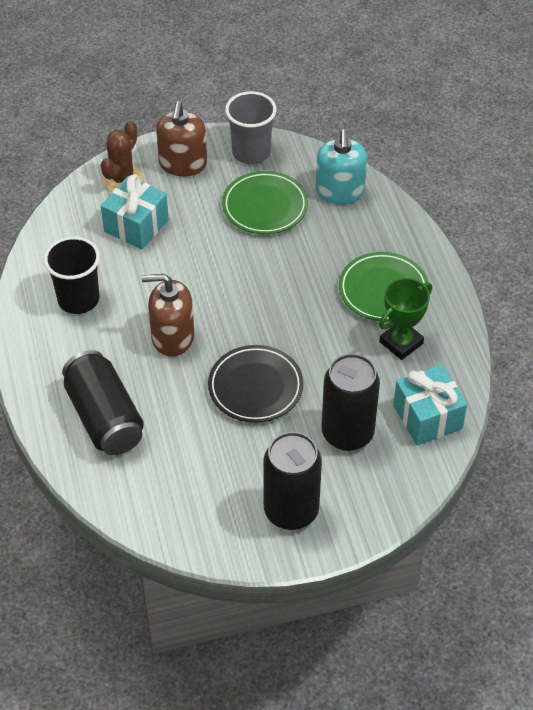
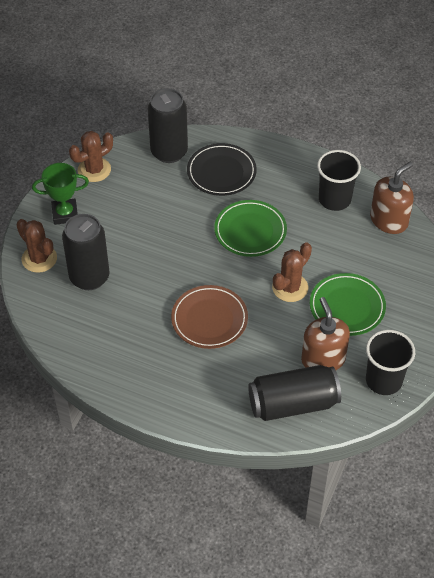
black cup: [44,236,100,314] = 1 -> [317,150,361,211] [366,330,415,395] = 2
brown cactus: [101,121,143,191] = 1 -> [16,219,57,273] [69,131,113,182] [272,242,312,302] = 3
brown plate: none = 0 -> [171,285,248,349] = 1
grey cup: [225,91,277,164] = 1 -> none = 0
turquoise gift: [101,174,169,249] [393,365,467,445] = 2 -> none = 0
turquoise soap dispenser: [316,129,367,205] = 1 -> none = 0

